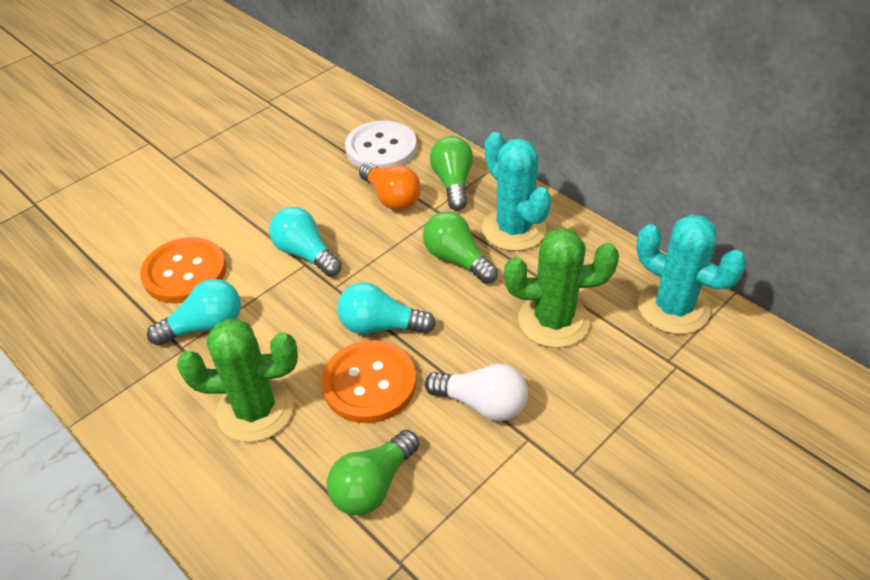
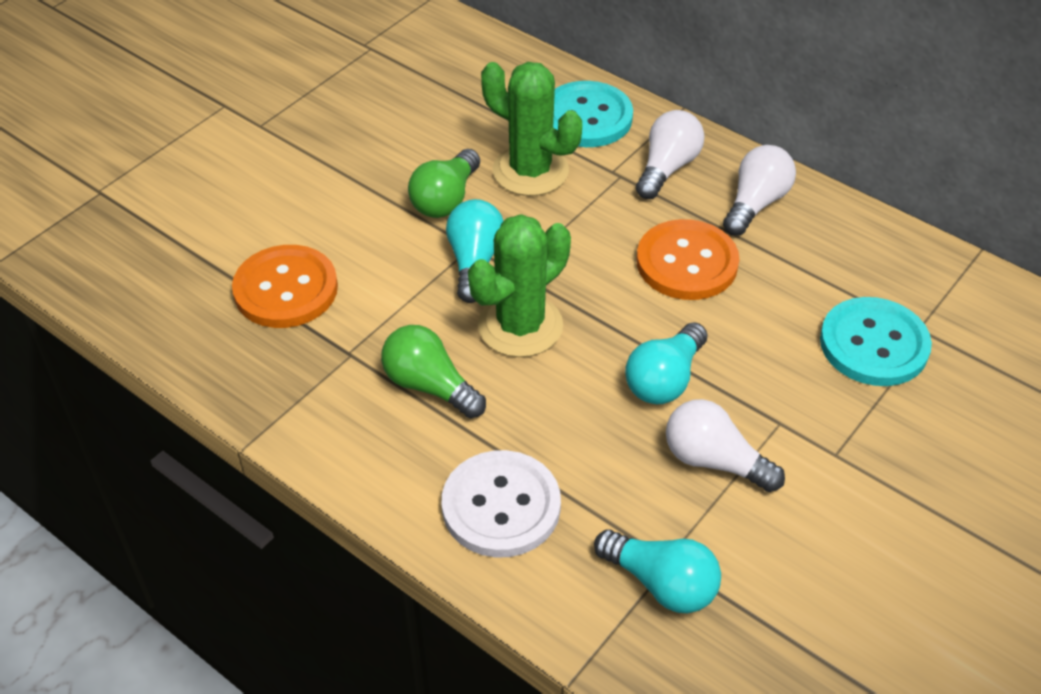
green light bulb: [327,430,419,515] [423,211,498,284] [430,136,473,210] = 3 -> [381,325,486,418] [408,149,480,218] = 2
orange light bulb: [359,162,421,211] = 1 -> none = 0
turquoise button: none = 0 -> [553,81,633,147] [820,297,932,386] = 2
turquoise cactus: [482,132,551,251] [636,214,747,334] = 2 -> none = 0
white light bulb: [425,364,528,421] = 1 -> [636,110,705,199] [666,399,785,492] [723,145,796,236] = 3

